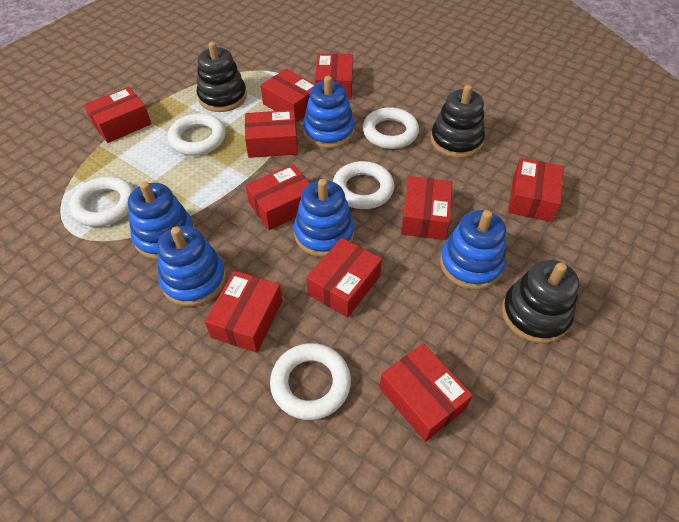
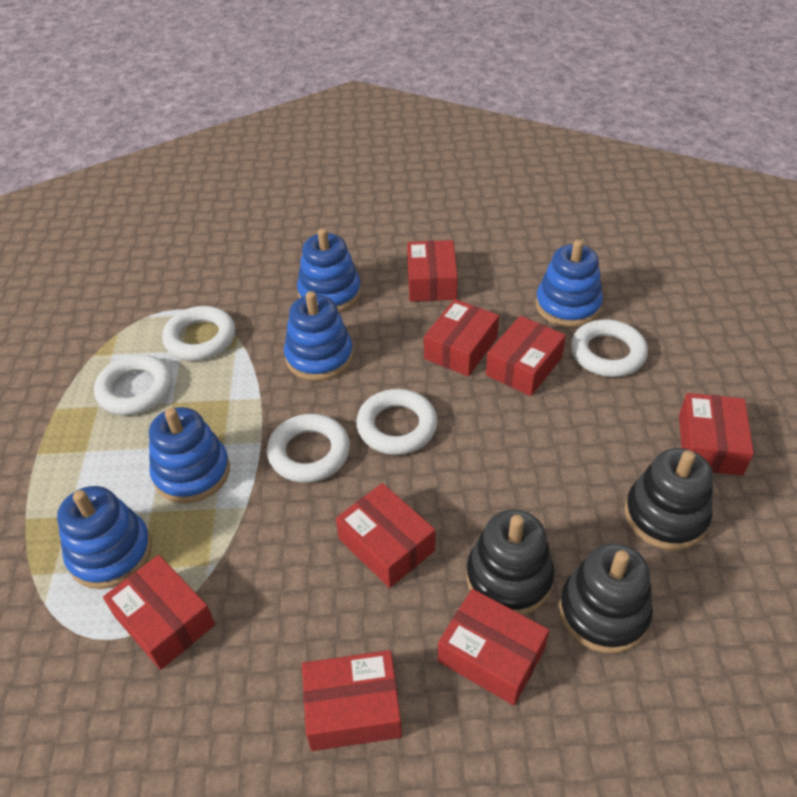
red box: [84,87,152,143] [205,271,282,353] [245,110,298,158] [245,164,310,230] [261,69,315,122] [306,237,382,318] [315,53,353,100] [379,343,473,442] [401,176,452,240] [508,158,564,222] = 10 -> [103,555,215,670] [302,650,402,751] [336,483,436,588] [407,240,458,301] [424,299,499,376] [438,589,549,705] [486,316,566,396] [679,393,754,476] = 8

